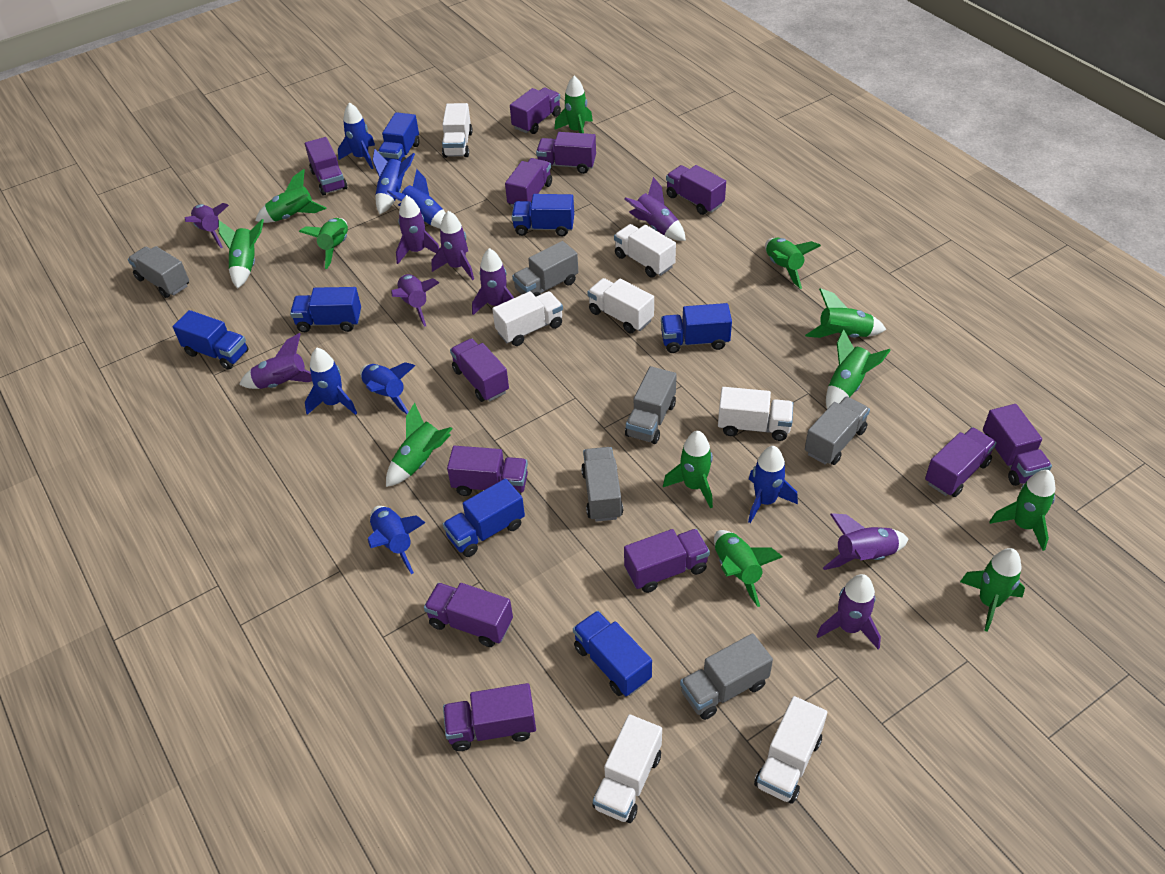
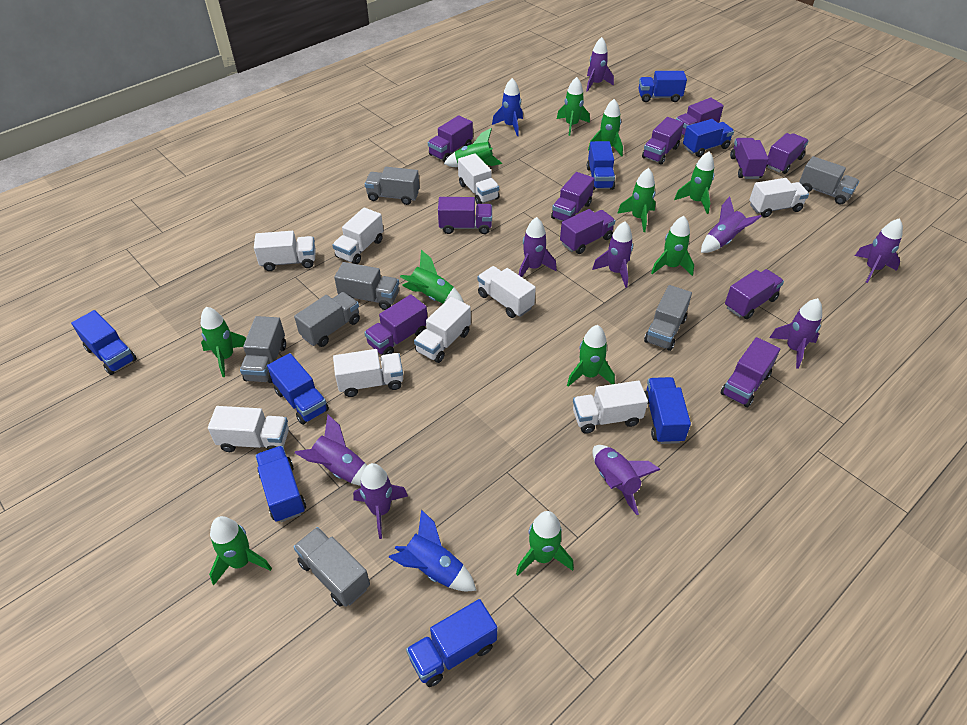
blue rocket: [305,348,357,415] [338,102,375,169] [360,362,415,414] [368,506,425,574] [372,149,415,214] [387,169,446,229] [748,446,798,523] = 7 -> [389,510,476,591] [492,78,523,136] = 2
blue truck: [173,310,248,370] [290,287,361,332] [378,112,420,162] [443,479,525,557] [512,194,574,236] [573,611,652,696] [661,303,732,353] = 7 -> [71,310,137,375] [255,446,306,522] [267,353,329,425] [406,599,497,687] [587,141,615,190] [638,71,687,102] [644,377,691,444] [683,119,734,157] = 8
green rocket: [218,219,264,289] [255,169,326,223] [299,218,348,269] [386,403,453,487] [554,76,593,133] [663,431,713,508] [714,530,783,607] [765,238,821,289] [805,288,886,338] [826,329,891,409] [960,548,1025,632] [989,470,1055,551] = 12 -> [201,307,246,377] [209,516,272,585] [400,250,464,303] [444,128,502,167] [516,511,574,576] [557,77,590,136] [567,325,615,387] [588,99,623,157] [617,168,656,232] [651,216,694,276] [674,152,714,214] = 11
grey truck: [128,246,189,298] [512,241,578,296] [581,447,623,522] [625,366,677,444] [680,633,773,720] [805,396,870,465] = 6 -> [240,316,286,383] [293,527,370,607] [294,292,360,347] [334,262,399,310] [365,167,420,205] [644,285,692,351] [799,156,859,205] = 7
purple truck: [305,137,347,196] [424,583,513,647] [443,683,536,751] [447,446,528,496] [450,339,509,402] [505,158,552,207] [510,88,561,134] [536,132,596,174] [624,529,710,593] [666,165,726,215] [925,427,997,497] [983,404,1052,486] = 12 -> [364,294,428,355] [428,115,473,162] [438,197,492,234] [551,172,595,221] [560,209,615,254] [642,117,684,165] [676,97,724,136] [721,337,780,407] [725,269,784,319] [730,138,769,179] [767,133,809,174] = 11
white truck: [442,103,473,158] [492,291,563,346] [587,278,654,333] [593,714,662,823] [614,224,676,278] [718,387,793,441] [754,696,827,804] = 7 -> [208,406,289,452] [254,231,316,271] [332,207,383,264] [333,349,403,397] [414,297,471,363] [458,153,499,204] [477,266,536,318] [573,381,648,434] [749,178,809,217] = 9

